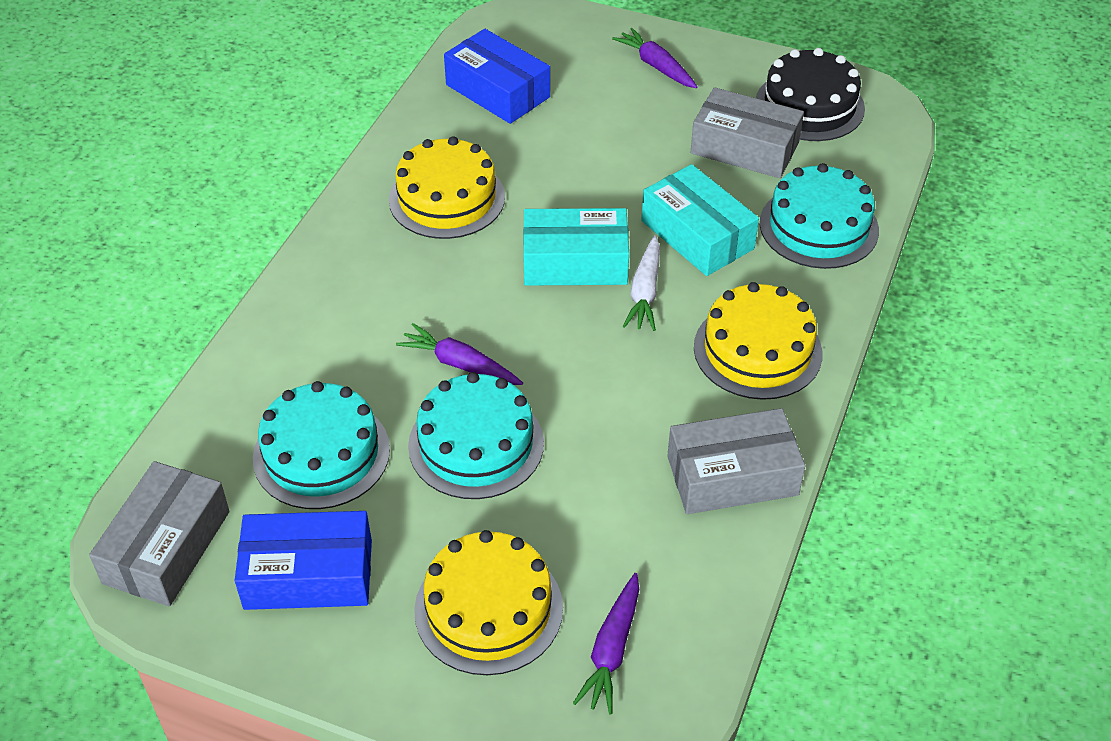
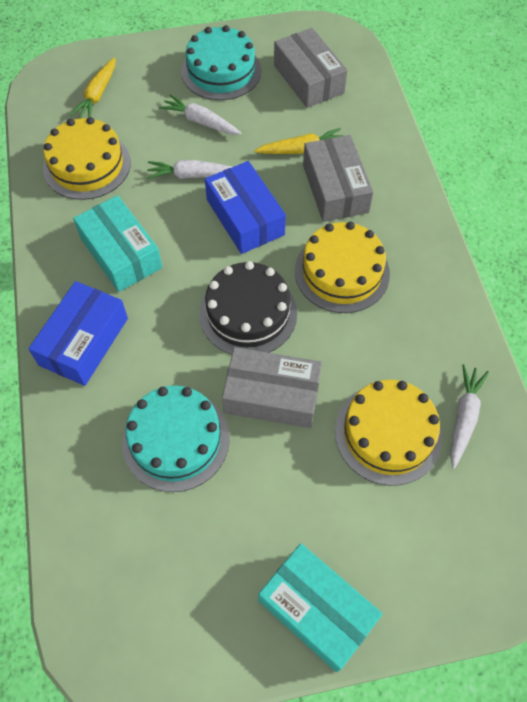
purple carrot: [396,323,523,385] [573,573,639,714] [612,28,698,88] = 3 -> none = 0
turquoise cake: [253,381,390,509] [408,372,544,499] [760,163,879,269] = 3 -> [122,385,230,492] [181,25,262,100] = 2
white carrot: [623,235,660,331] = 1 -> [146,160,232,179] [159,94,241,135] [450,364,489,469] = 3
yellow carrot: none = 0 -> [70,57,115,118] [254,128,344,154] = 2

